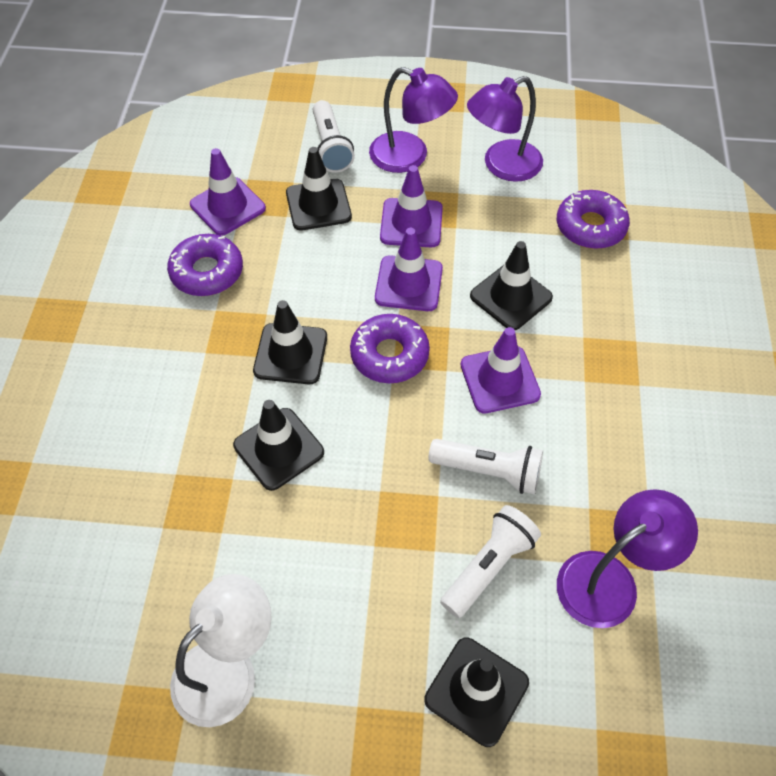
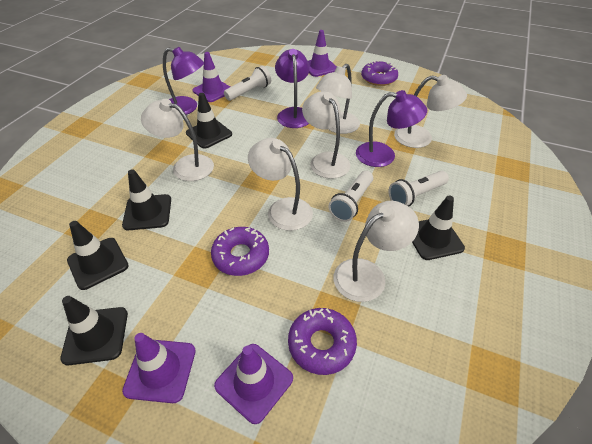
white lamp: [170,574,272,727] = 1 -> [141,99,214,181] [248,138,313,231] [302,91,351,179] [316,64,360,134] [334,201,419,302] [394,75,467,148] = 6

